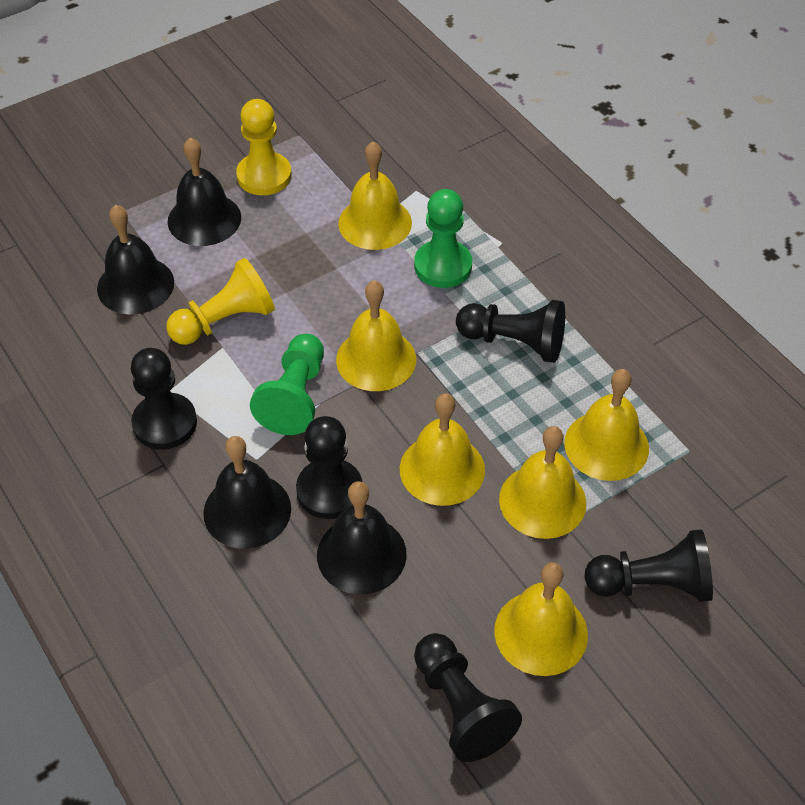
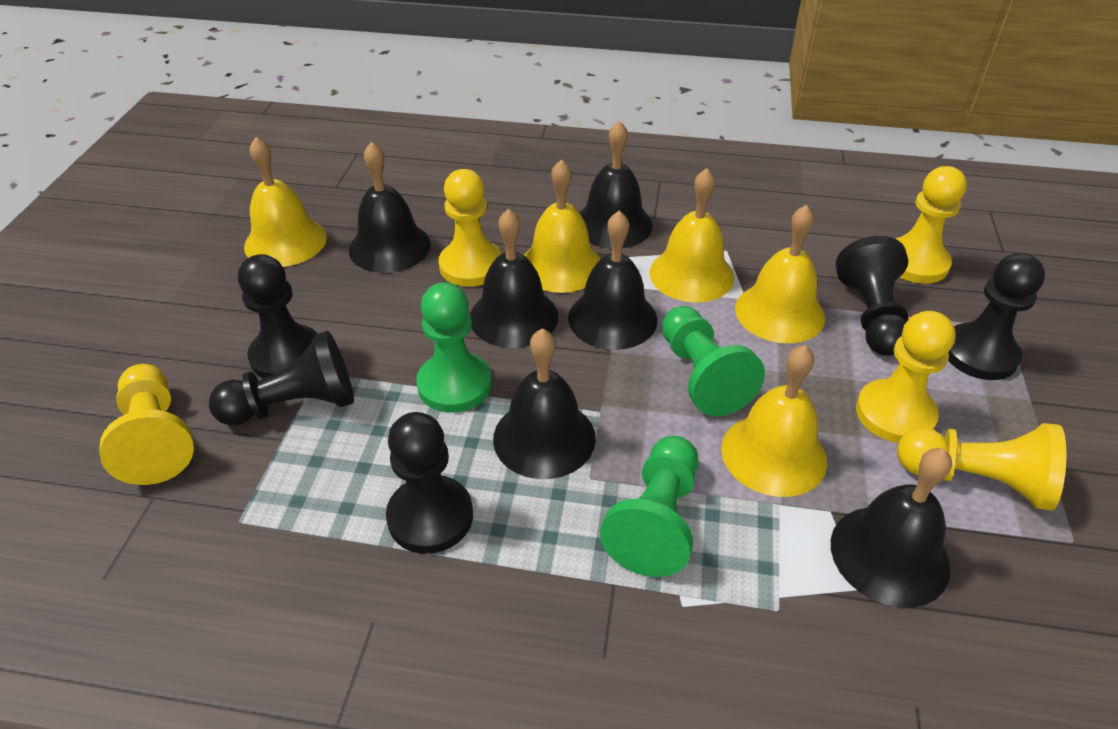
black bell: [97,205,174,314] [168,138,241,246] [203,436,291,549] [317,481,407,594] = 4 -> [349,142,431,273] [470,209,558,348] [493,328,596,479] [568,210,657,350] [580,121,653,249] [831,448,952,608] = 6
green pawn: [250,334,324,435] [414,189,472,288] = 2 -> [416,282,492,412] [600,436,699,577] [662,306,765,416] = 3
yellow bell: [336,281,416,391] [338,141,412,250] [400,393,485,506] [494,562,588,676] [499,426,586,539] [564,369,649,481] = 6 -> [244,137,327,267] [524,159,601,293] [649,168,734,303] [721,345,827,497] [735,205,825,343] = 5
yellow pawn: [167,258,275,345] [236,99,292,195] = 2 -> [100,364,194,485] [439,169,502,287] [856,311,956,443] [896,166,967,284] [897,423,1066,511] = 5

